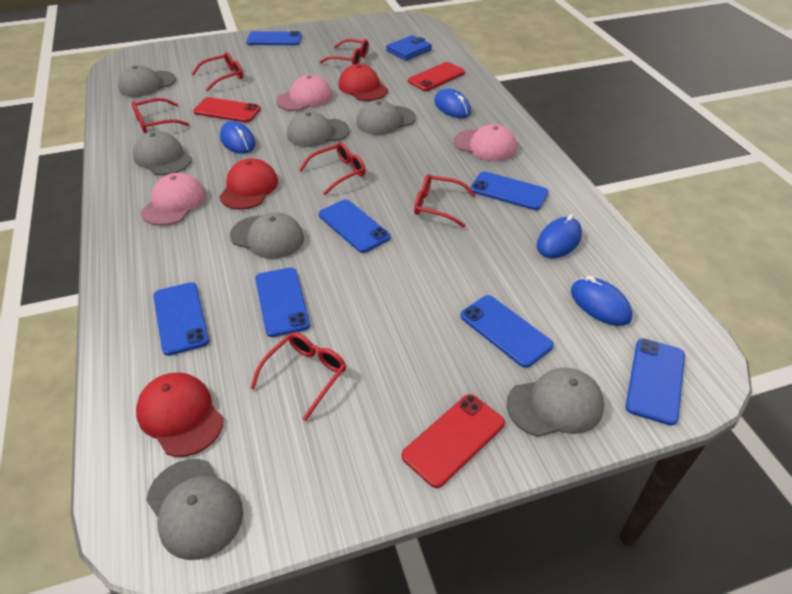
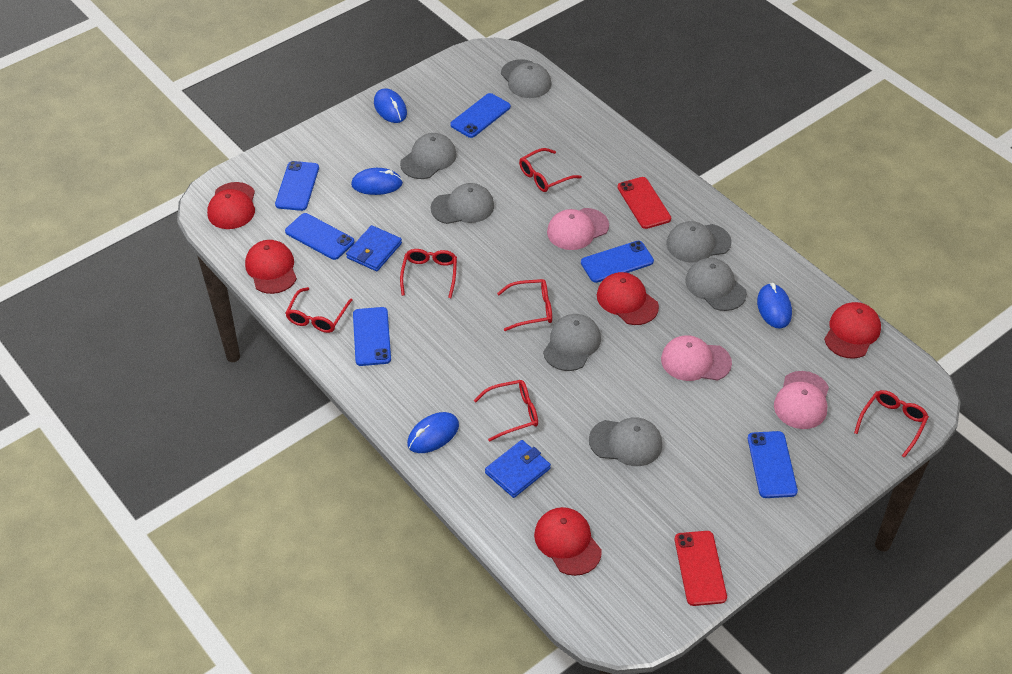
blue phone: [153,282,209,356] [246,31,302,45] [255,267,310,337] [319,199,391,253] [460,295,554,368] [470,171,549,210] [625,338,685,426] = 7 -> [275,161,319,211] [285,213,355,260] [353,307,391,366] [450,93,511,138] [581,241,654,283] [748,431,798,498] = 6
blue wallet: [386,35,432,61] = 1 -> [346,225,402,271] [485,440,551,498] = 2
red cap: [136,373,224,457] [219,158,278,210] [338,64,388,101] = 3 -> [207,182,255,229] [245,240,297,294] [534,507,602,576] [597,272,659,325] [824,302,881,359] = 5
red phone: [193,97,261,123] [402,394,505,488] [408,62,465,91] = 3 -> [617,177,671,229] [675,531,727,606] = 2

